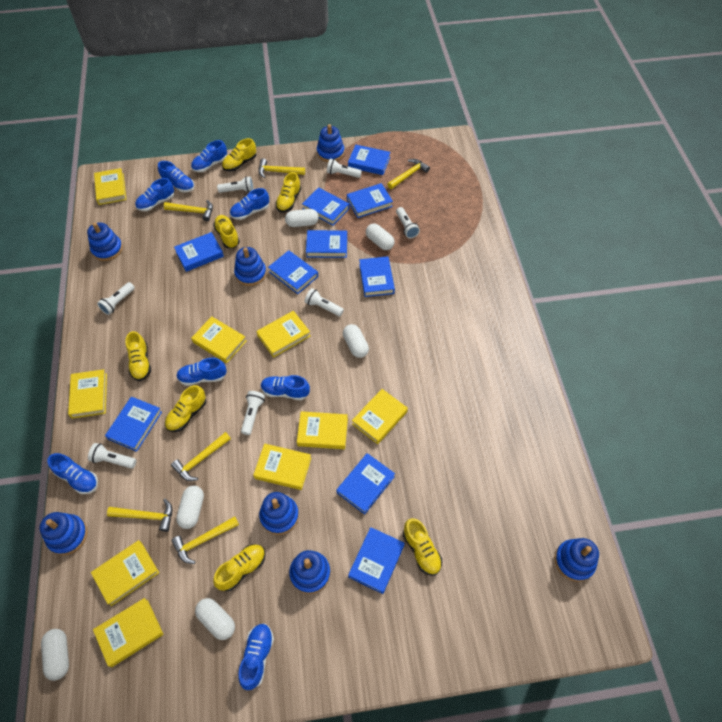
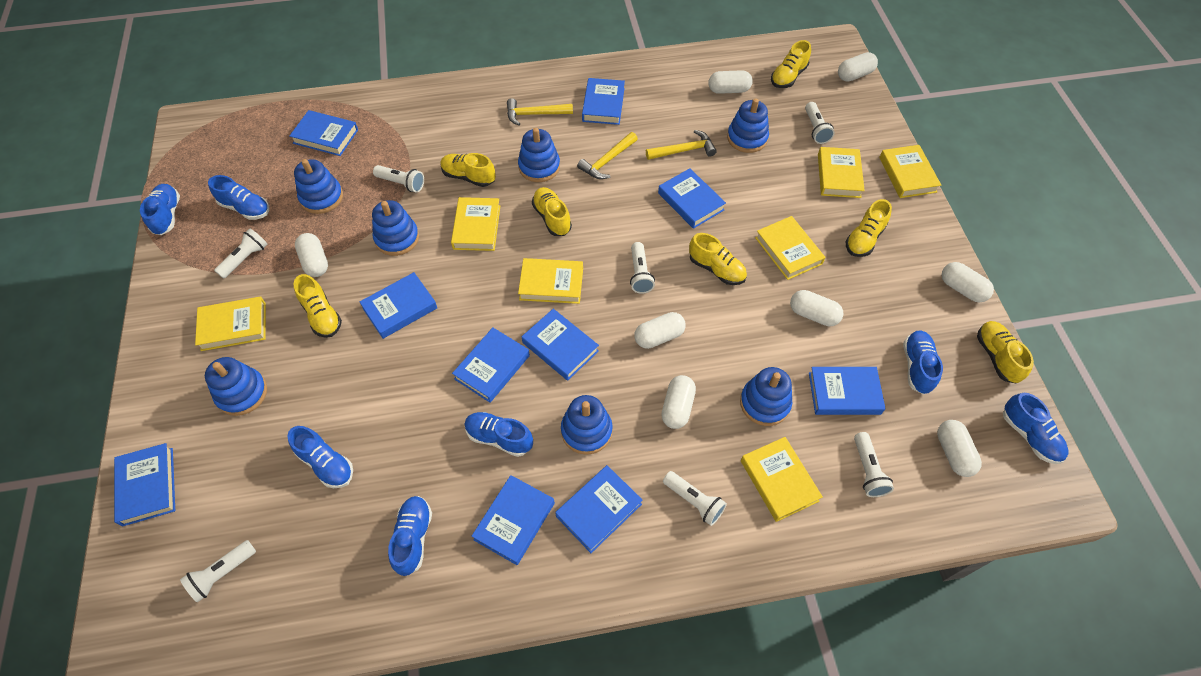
blue shoe: [47,453,98,494] [135,178,174,211] [158,161,194,192] [176,358,227,386] [191,140,227,172] [230,188,269,220] [238,624,274,690] [261,375,310,400] = 8 -> [140,184,180,235] [208,175,269,220] [287,426,353,488] [388,496,432,576] [465,412,533,457] [903,330,943,394] [1003,393,1069,464] = 7
white capsule: [41,629,69,681] [176,486,204,529] [195,598,235,640] [285,209,319,227] [343,324,369,358] [366,223,395,250] = 6 -> [295,233,328,277] [634,312,686,349] [662,375,696,429] [708,70,753,94] [790,290,843,326] [838,52,878,82] [937,420,982,477] [942,262,994,302] = 8
yellow book: [68,369,107,419] [91,540,159,606] [93,598,163,667] [94,168,127,205] [191,316,246,363] [253,444,311,490] [256,311,310,358] [297,411,348,449] [352,389,408,444] = 9 -> [195,296,266,351] [451,197,500,251] [518,258,583,304] [741,437,823,522] [755,216,826,280] [818,147,865,198] [879,145,941,198] = 7
yellow hammer: [107,499,172,532] [164,200,213,221] [171,432,231,481] [171,516,239,564] [258,158,305,178] [387,159,430,189] = 6 -> [507,98,573,126] [577,132,638,179] [646,130,717,160] = 3

